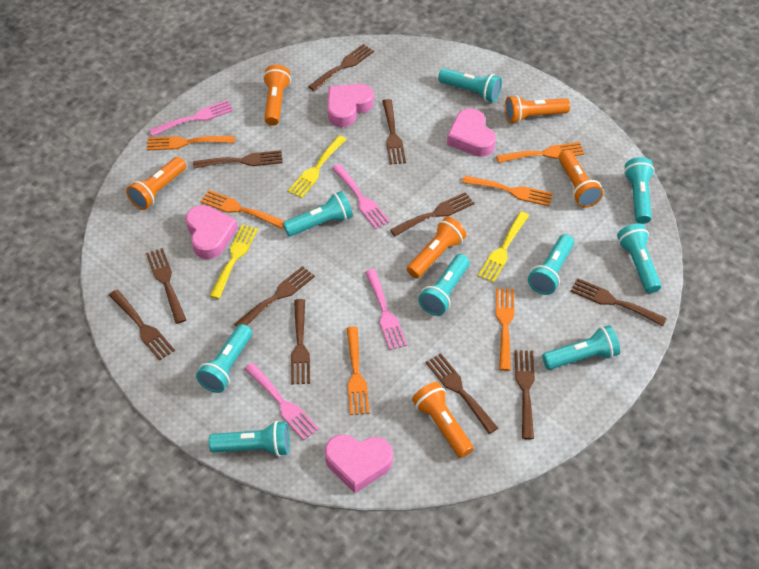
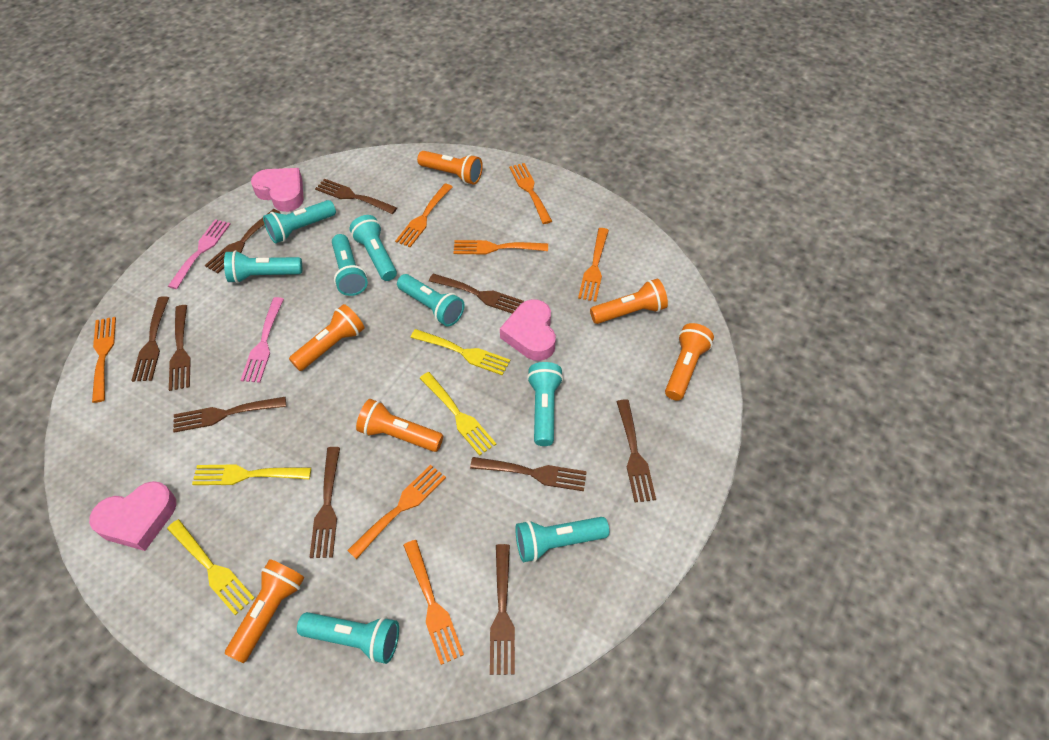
brown fork: [109,289,175,361] [146,248,186,324] [193,150,283,168] [234,266,315,327] [291,299,310,385] [308,44,374,91] [382,99,406,164] [390,192,474,236] [426,353,498,434] [514,350,535,440] [570,278,667,326] = 11 -> [131,296,169,382] [169,305,191,391] [173,396,286,433] [205,209,280,273] [309,447,340,558] [315,179,397,214] [429,274,524,313] [470,457,587,491] [490,544,515,675] [617,399,656,503] = 10
orange fork: [147,136,235,150] [200,190,284,229] [346,326,369,415] [462,176,553,206] [496,142,584,163] [496,288,514,371] = 6 -> [92,317,116,403] [347,465,446,559] [395,184,452,247] [403,540,464,665] [454,240,548,255] [509,163,552,224] [578,228,609,302] = 7
pink fork: [149,100,234,136] [245,363,319,440] [332,164,390,229] [365,269,407,350] = 4 -> [168,219,231,289] [241,297,284,383] = 2
pink heart: [186,205,238,259] [325,434,393,493] [328,84,374,127] [447,108,496,157] = 4 -> [89,481,176,551] [251,168,304,212] [500,299,556,361] = 3
turquoise flashlight: [196,324,252,393] [209,421,290,457] [283,191,353,237] [418,254,470,316] [438,68,502,102] [528,234,574,295] [542,325,620,370] [617,223,661,293] [624,157,655,224] = 9 -> [224,250,302,283] [263,200,336,244] [297,612,399,664] [332,234,368,296] [350,215,397,281] [397,274,465,327] [515,517,609,562] [527,362,563,446] = 8
yellow fork: [210,224,258,299] [288,135,346,198] [478,211,529,283] = 3 -> [167,519,255,615] [192,465,311,485] [410,329,510,375] [420,372,496,456] = 4

